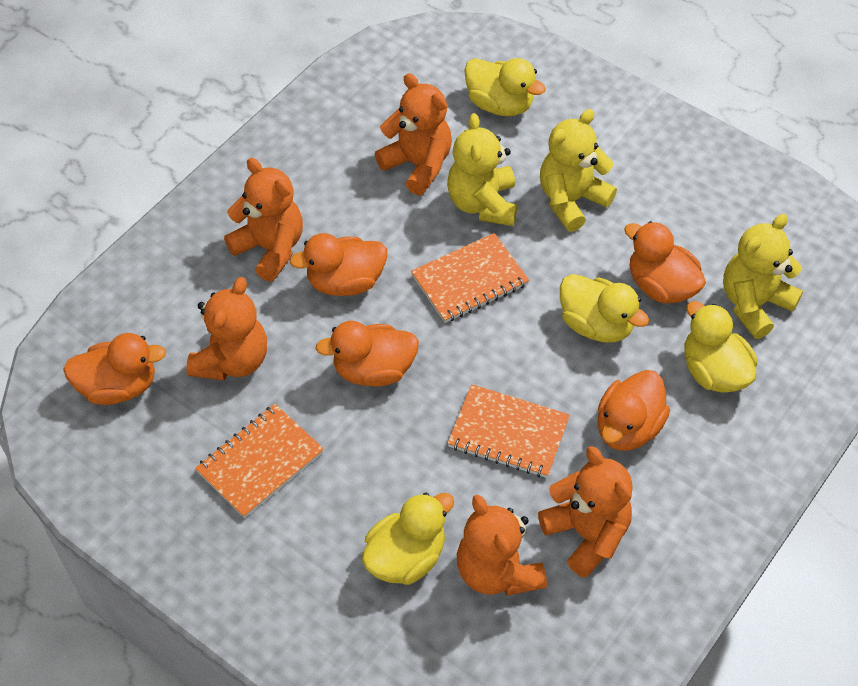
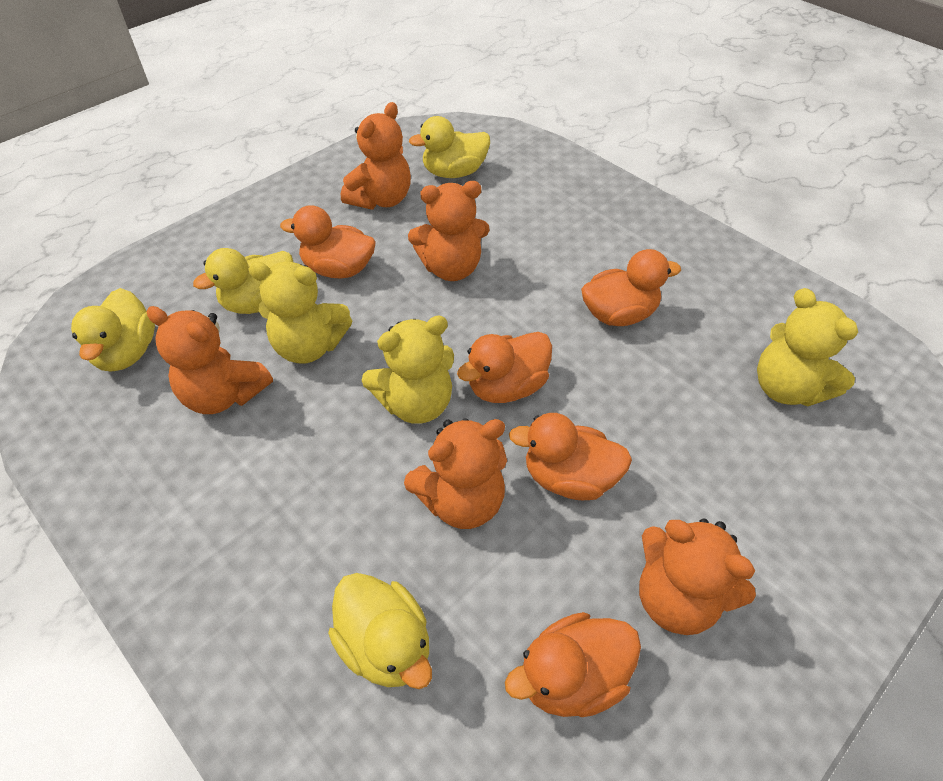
orange notebook: [195,404,324,518] [411,233,529,323] [447,384,570,478] = 3 -> none = 0

